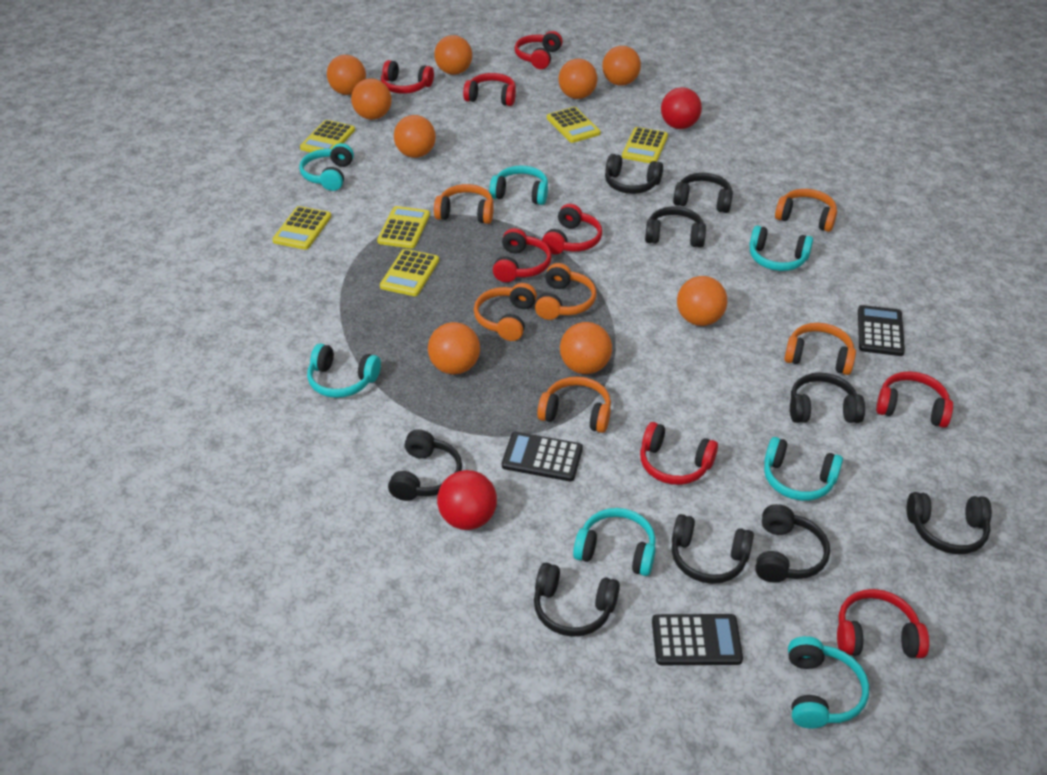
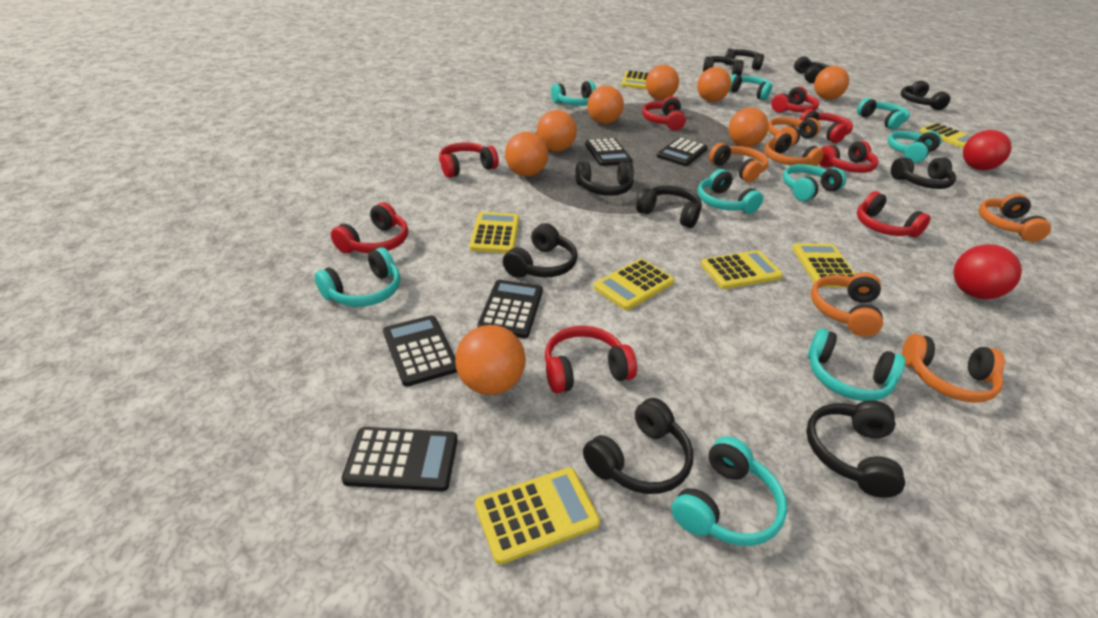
black calculator: [502,432,583,481] [652,614,743,665] [858,305,905,356] = 3 -> [342,427,458,492] [383,315,457,387] [477,280,543,338] [585,138,632,166] [657,137,707,166] = 5
black headphones: [388,429,462,501] [534,563,620,637] [605,154,663,194] [645,207,706,248] [672,514,754,584] [673,173,733,213] [755,504,830,583] [790,372,865,423] [907,492,992,554] = 9 -> [503,223,578,278] [575,162,634,196] [583,398,693,494] [636,186,702,228] [703,56,744,76] [724,49,764,70] [794,56,829,83] [806,400,905,498] [891,158,956,189] [901,81,950,110] = 10
orange ball: [327,55,366,95] [351,78,392,120] [394,115,436,158] [428,322,480,375] [434,35,472,75] [558,59,598,99] [560,322,612,374] [602,46,641,86] [677,276,727,326] = 9 -> [455,325,526,395] [505,132,548,176] [537,110,577,152] [587,86,624,124] [646,65,679,100] [697,67,731,102] [729,107,769,147] [814,66,849,100] = 8
turquoise headphones: [299,143,354,191] [307,343,381,398] [489,166,548,205] [573,508,656,576] [749,225,813,271] [764,437,843,501] [788,636,869,729] = 7 -> [315,247,400,307] [551,81,596,106] [671,436,787,546] [698,169,763,214] [730,74,772,101] [783,164,846,201] [808,328,905,401] [857,98,910,130] [888,131,942,163] = 9
yellow calculator: [272,206,331,250] [300,120,355,152] [377,206,430,249] [380,249,439,296] [547,107,600,143] [622,127,668,163] = 6 -> [469,212,519,253] [475,468,600,565] [593,259,675,310] [621,70,649,89] [701,250,783,289] [792,243,855,287] [919,123,972,148] = 7

